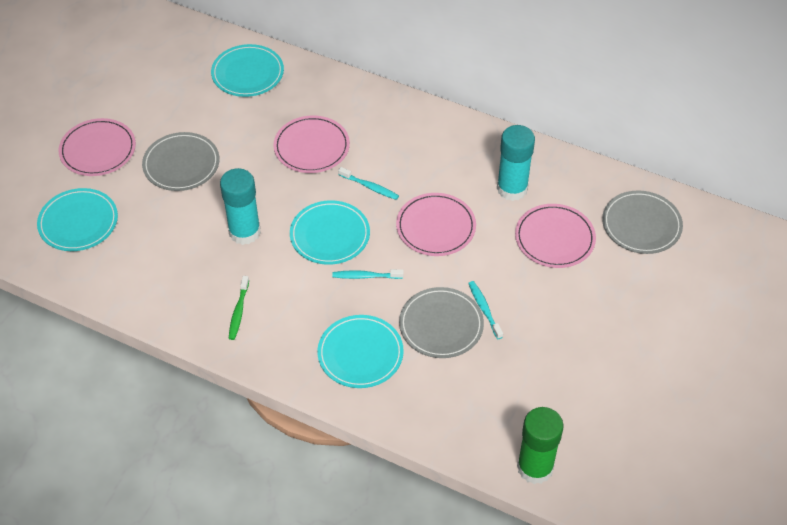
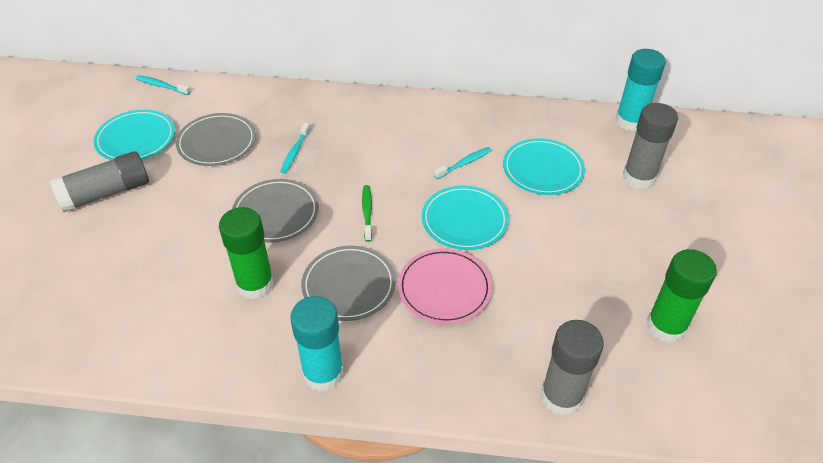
green glue stick: [517,407,563,484] = 1 -> [219,207,274,300] [647,249,717,343] = 2
grey glue stick: none = 0 -> [50,151,149,212] [540,320,604,416] [623,103,678,189] = 3
pink plate: [59,118,136,176] [273,116,350,173] [396,193,476,256] [515,204,596,268] = 4 -> [398,248,492,324] = 1
turquoise plate: [37,188,118,251] [211,44,284,97] [290,200,370,265] [317,315,404,388] = 4 -> [94,110,175,160] [422,186,509,250] [503,138,585,195] = 3

